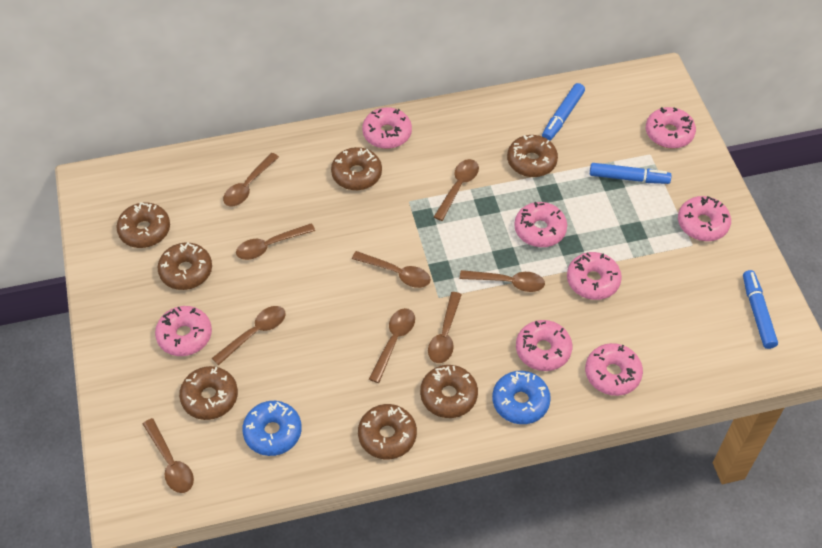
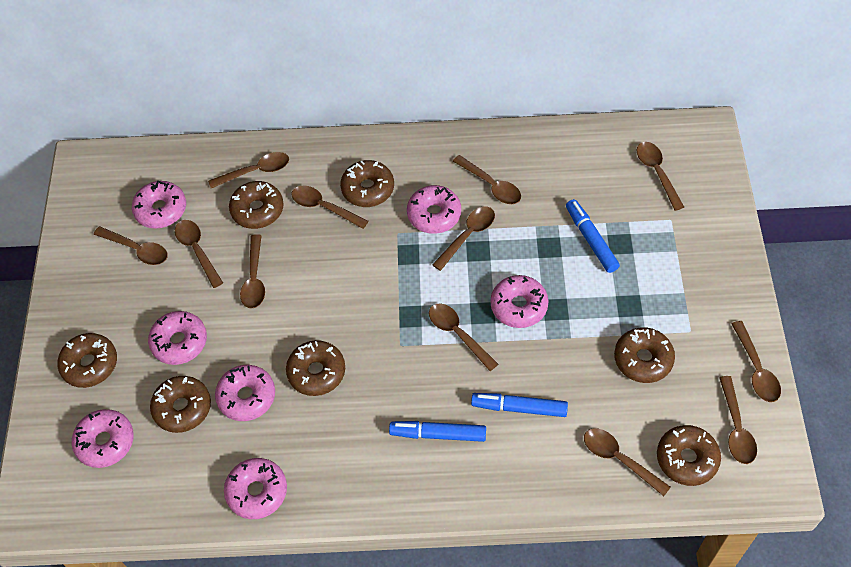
blue donut: [242,401,302,456] [492,371,551,424] = 2 -> none = 0
brown spoon: [143,418,194,493] [212,306,286,365] [223,153,279,206] [236,223,315,260] [352,251,431,288] [369,308,415,383] [428,292,462,363] [434,159,479,221] [460,270,545,292] = 9 -> [94,226,168,265] [175,220,223,288] [208,152,289,188] [240,234,265,309] [292,186,368,229] [429,303,498,371] [432,206,495,271] [453,155,521,204] [584,428,671,496] [637,142,684,211] [719,376,757,464] [731,321,781,402] = 12
pink donut: [155,306,212,356] [362,107,412,149] [514,202,567,247] [516,320,572,371] [567,252,622,300] [585,343,643,396] [646,107,696,149] [678,196,731,241] = 8 -> [72,409,134,468] [132,181,186,229] [148,311,207,365] [215,365,275,421] [224,458,287,519] [407,185,461,234] [490,275,548,328] = 7

